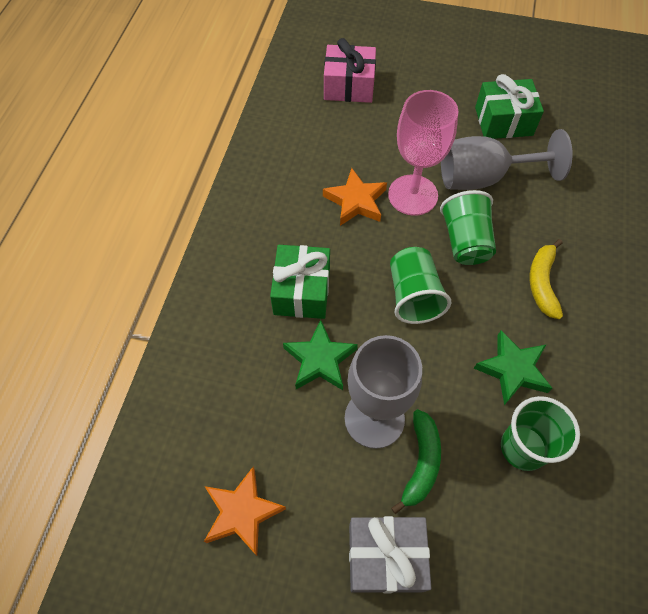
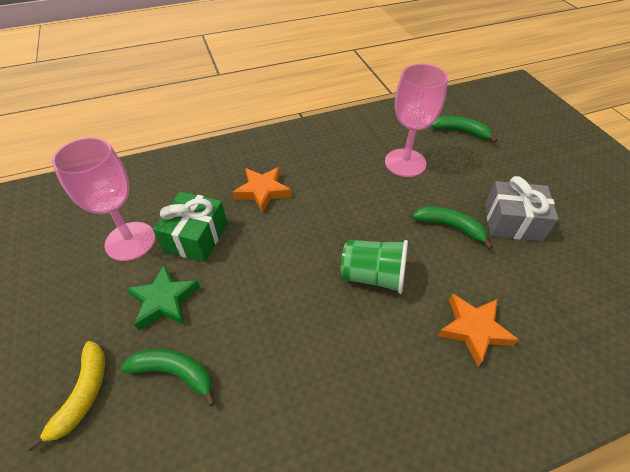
green banana: [391,409,441,514] = 1 -> [121,349,216,406] [413,206,493,249] [431,116,498,143] = 3
green cup: [390,247,451,324] [440,190,496,265] [501,396,580,471] = 3 -> [341,240,408,294] = 1
green gift: [270,245,330,319] [475,74,544,139] = 2 -> [153,191,227,262] = 1
green star: [283,320,358,390] [474,330,553,405] = 2 -> [126,264,200,330] = 1
grey goblet: [345,335,422,449] [441,129,573,190] = 2 -> none = 0
pink gift: [324,38,376,103] = 1 -> none = 0
pink goblet: [388,90,459,216] = 1 -> [52,137,155,261] [385,64,448,177] = 2

